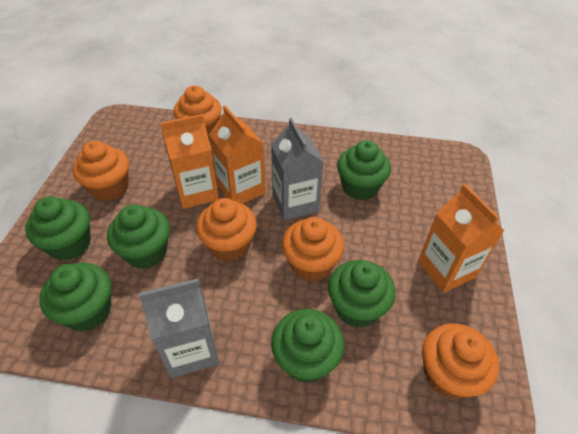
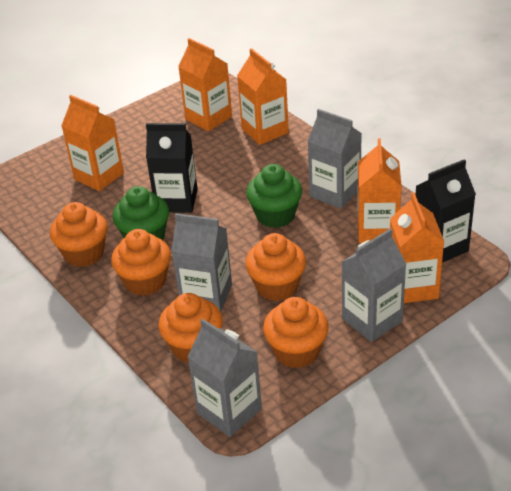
black carton: none = 0 -> [146,123,198,213] [416,159,476,263] = 2
green cupcake: [25,196,91,261] [39,263,111,332] [107,204,170,269] [271,309,344,383] [328,260,395,328] [337,140,391,200] = 6 -> [113,186,169,240] [246,164,302,228] = 2
grey carton: [139,278,219,378] [271,118,324,221] = 2 -> [171,213,232,312] [187,319,262,437] [307,109,362,209] [342,228,406,342] = 4
orange carton: [160,114,219,209] [209,105,265,204] [418,184,504,293] = 3 -> [61,95,124,191] [178,38,232,131] [237,48,289,145] [357,139,402,243] [390,192,444,303] = 5

